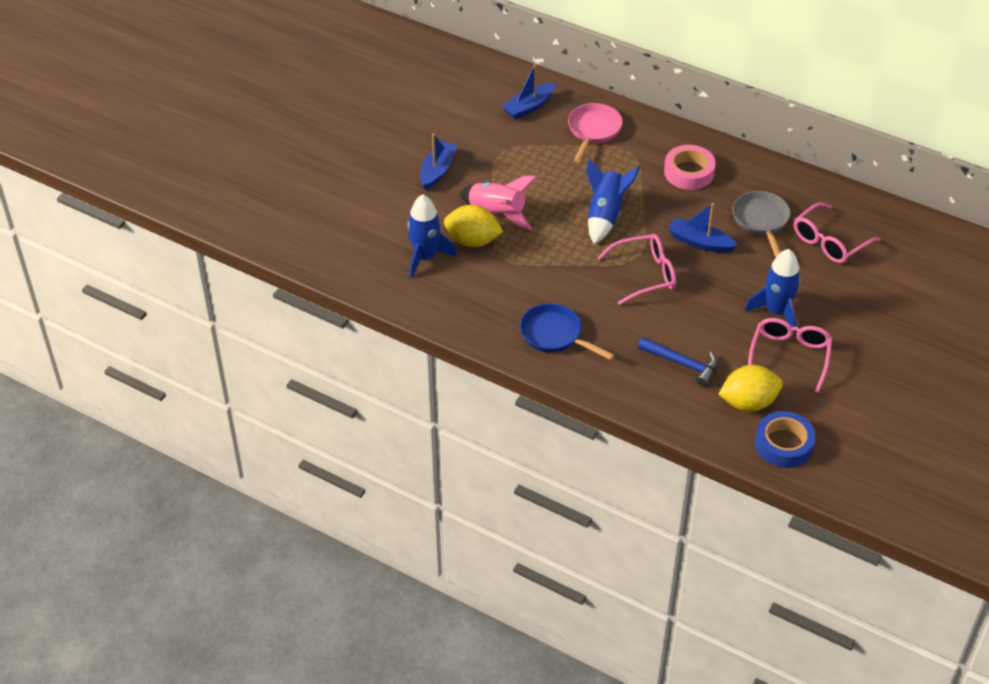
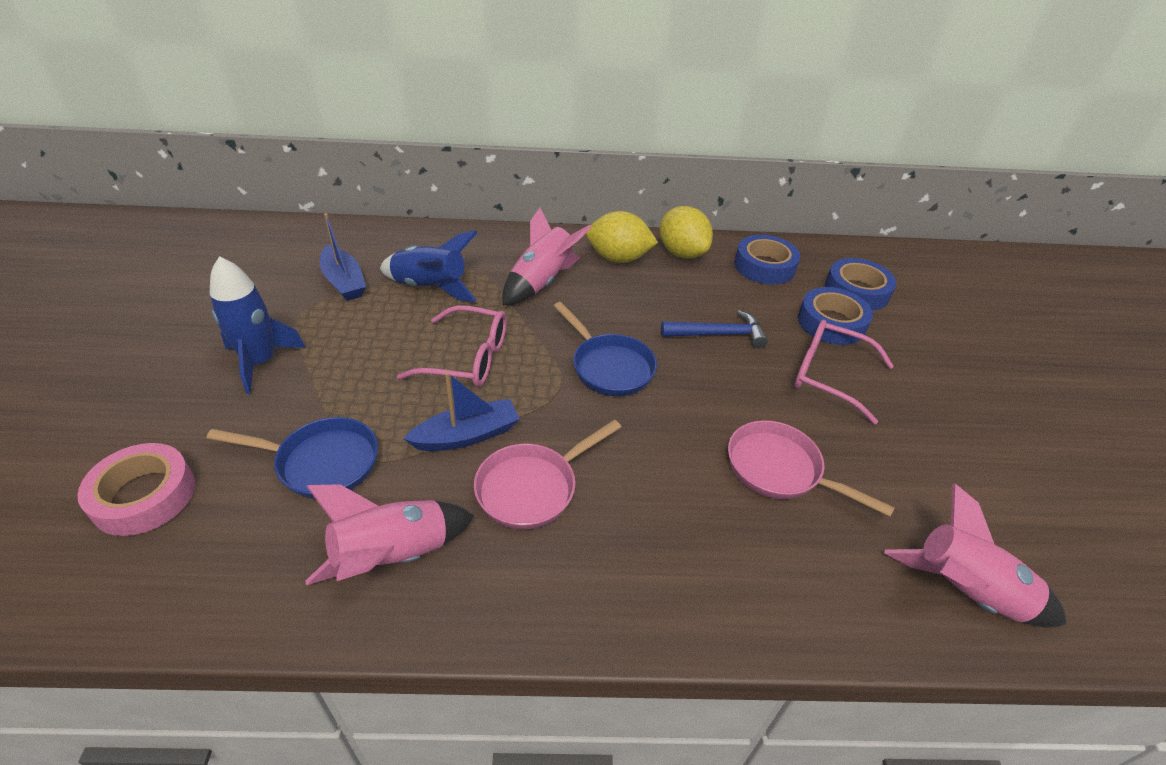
blue boat: [420,134,457,190] [501,62,556,120] [668,203,738,253] = 3 -> [320,213,366,301] [403,372,520,451] = 2
blue pan: [520,303,615,360] = 1 -> [206,417,378,499] [554,302,657,396] = 2
blue rocket: [408,194,457,278] [586,159,640,244] [745,249,801,334] = 3 -> [210,256,306,394] [380,230,478,302] = 2
blue tape: [755,411,816,468] = 1 -> [734,235,800,285] [798,287,873,345] [825,258,897,311] = 3
grey pan: [733,191,790,257] = 1 -> none = 0
pink glasses: [598,234,676,305] [748,318,832,393] [794,202,880,263] = 3 -> [397,305,507,387] [794,320,894,425] = 2
pink pan: [568,103,623,163] = 1 -> [474,420,621,530] [728,420,895,517] = 2
pink rocket: [459,176,537,230] = 1 -> [305,484,474,585] [502,208,591,306] [884,483,1066,628] = 3

